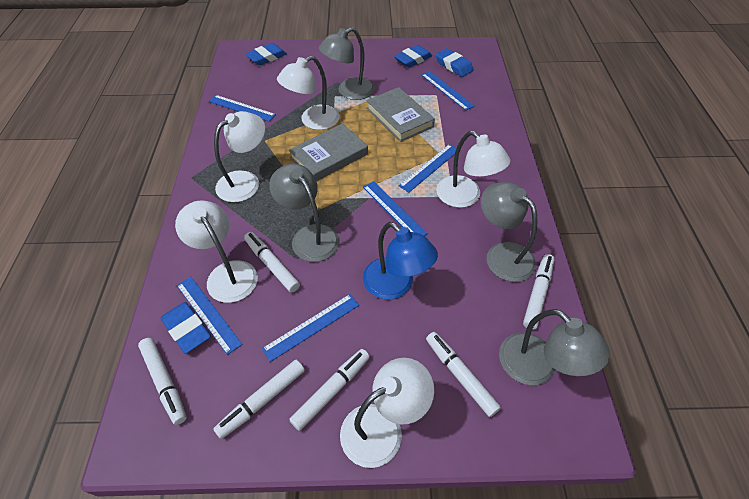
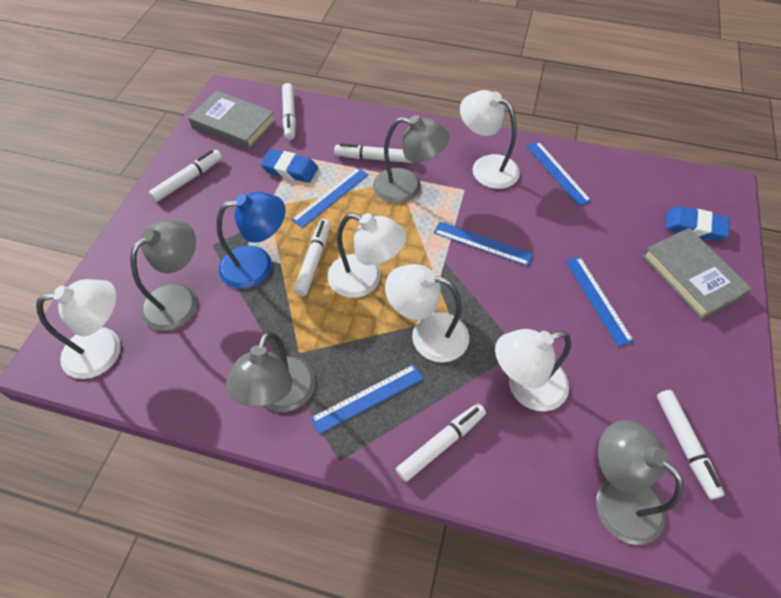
blue eraser: [161,302,211,354] [246,43,287,65] [394,45,432,68] [436,48,474,77] = 4 -> [260,149,318,183] [665,206,730,241] = 2
blue ruler: [177,277,242,355] [209,95,276,122] [262,294,359,362] [363,181,428,236] [399,144,457,193] [421,71,475,111] = 6 -> [291,168,369,228] [311,364,423,434] [434,222,533,266] [527,141,591,206] [565,256,634,347] = 5

